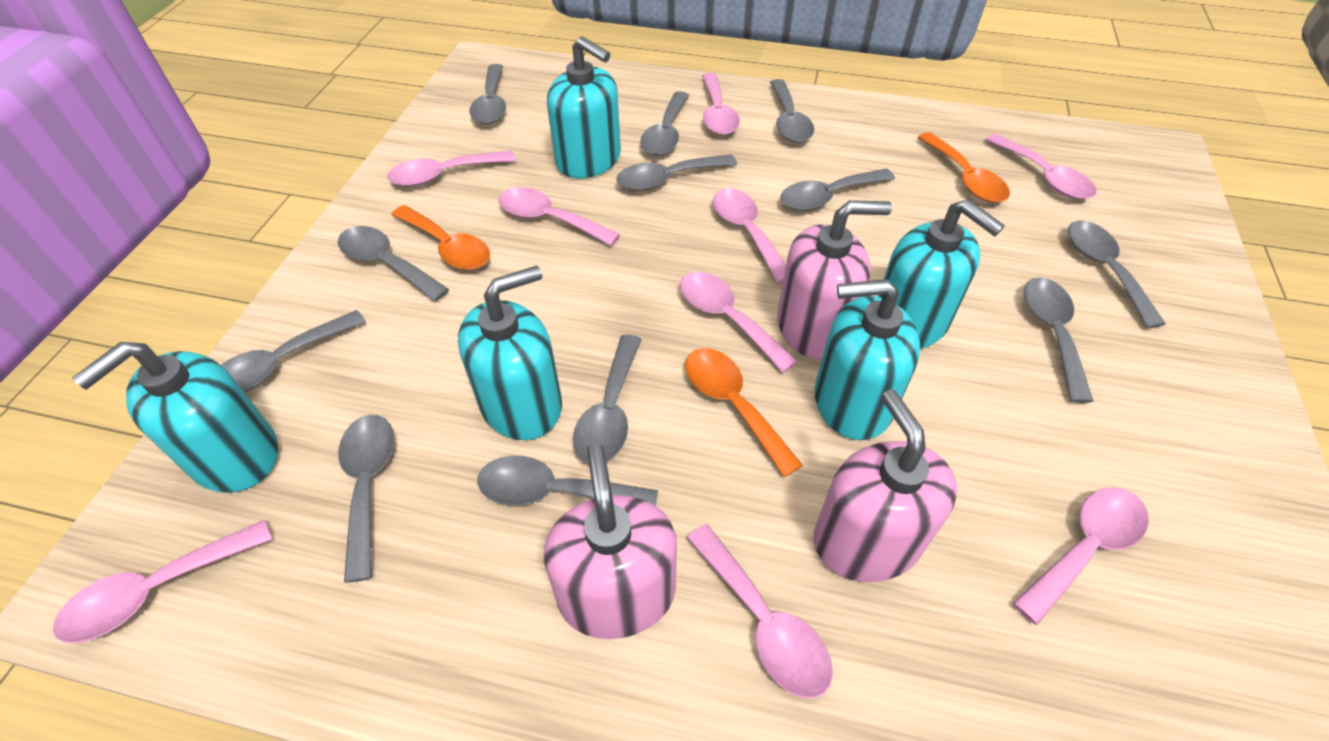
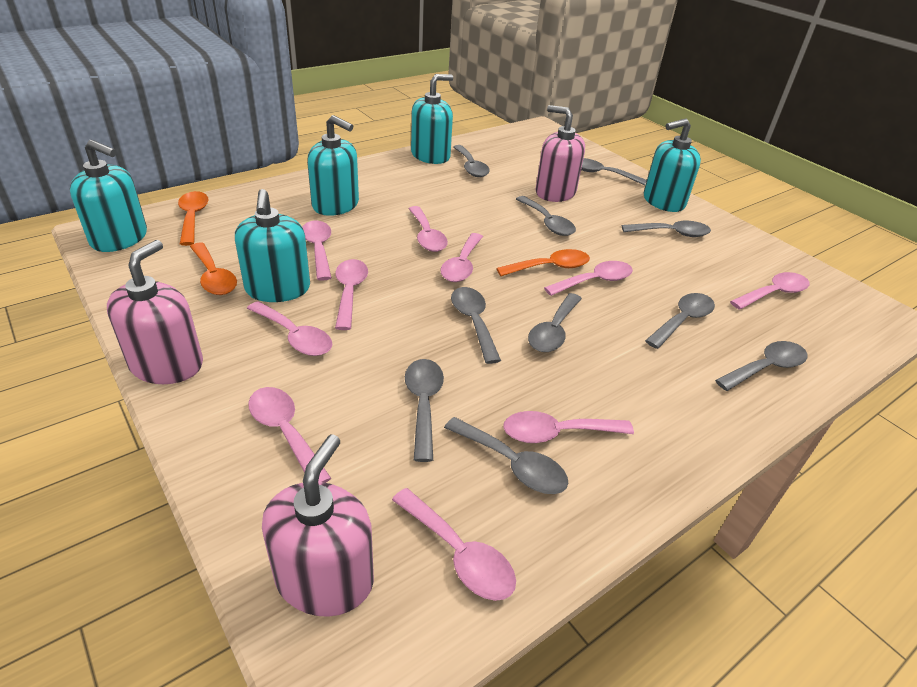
grey spoon: [221,310,366,393] [338,226,449,302] [338,415,394,583] [470,64,506,124] [477,456,658,506] [573,335,642,463] [616,154,737,191] [640,91,689,156] [770,79,814,143] [780,169,895,211] [1024,278,1094,403] [1068,221,1166,328] = 12 -> [405,359,444,462] [444,417,568,494] [451,287,501,364] [453,145,490,177] [516,196,576,236] [528,293,582,352] [581,158,647,185] [622,221,711,237] [645,293,715,349] [715,341,808,391] = 10
pink spoon: [53,520,272,643] [387,151,516,186] [499,187,620,246] [680,272,798,373] [687,524,833,698] [702,73,740,135] [713,188,786,283] [985,133,1097,199] [1013,487,1149,625] = 9 -> [247,301,332,356] [248,387,331,483] [303,221,332,281] [335,259,368,330] [392,488,516,601] [408,206,448,252] [440,233,483,282] [503,411,634,443] [544,261,633,296] [730,272,810,310] = 10

